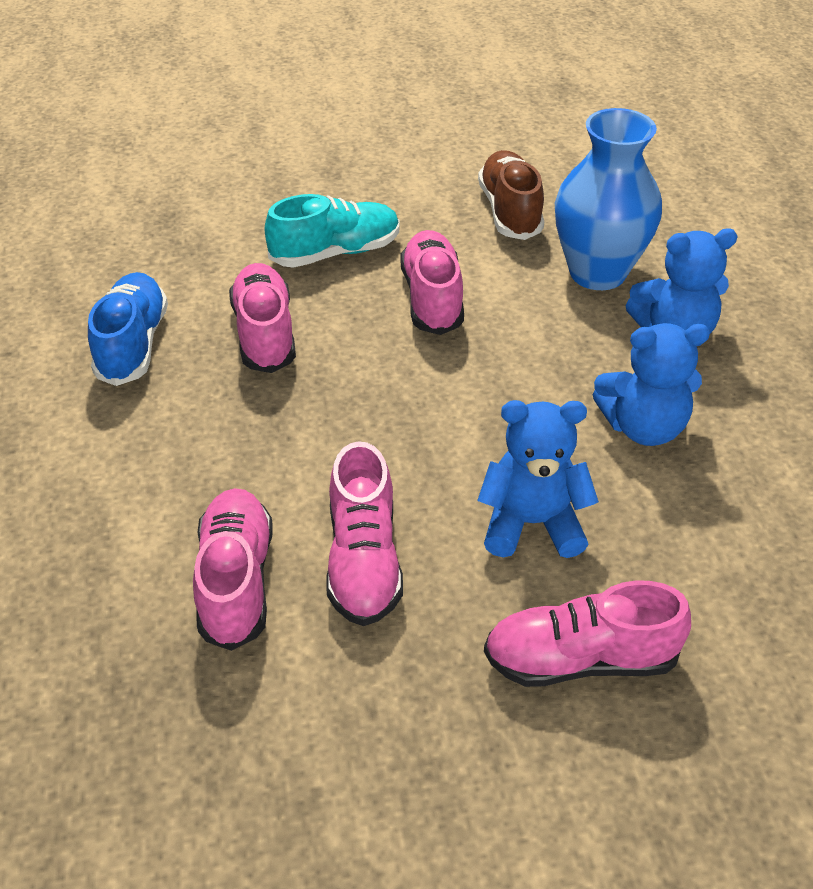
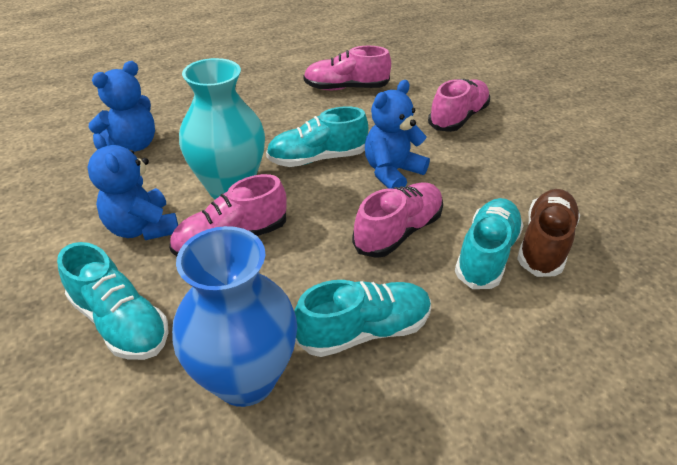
blue shoe: [88,272,168,386] = 1 -> none = 0
pink shoe: [193,488,273,651] [229,263,296,373] [326,441,403,626] [400,230,464,335] [484,580,691,687] = 5 -> [169,174,287,256] [303,46,391,90] [352,182,443,258] [428,79,490,132] = 4
turquoise shoe: [265,194,400,268] = 1 -> [57,242,169,360] [266,106,368,167] [294,280,431,357] [455,198,524,289] = 4
turquoise vase: none = 0 -> [179,58,265,199] = 1

